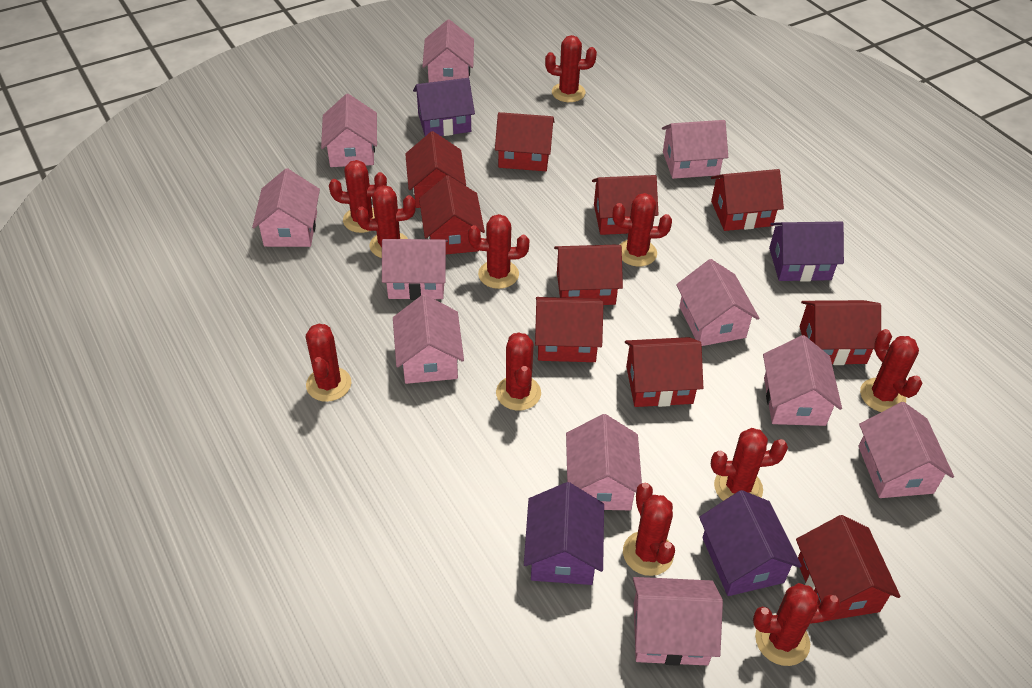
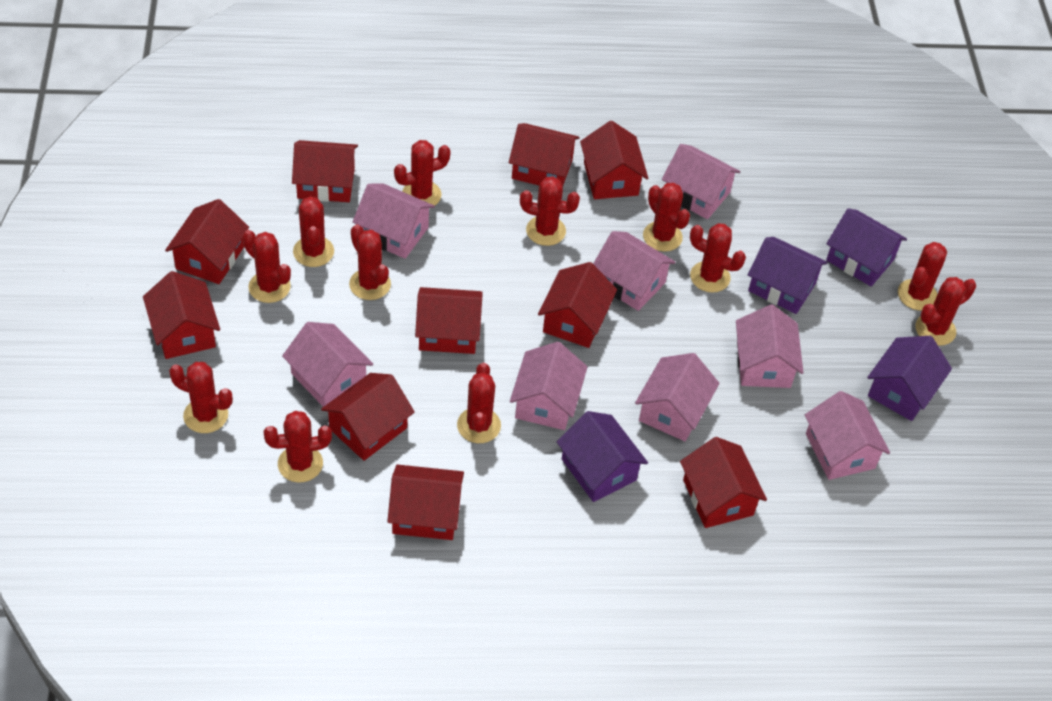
pink house: [252,168,320,247] [321,94,377,167] [382,239,448,300] [393,294,464,384] [422,19,474,83] [566,414,642,510] [633,577,723,666] [662,120,728,179] [676,259,759,346] [763,335,842,426] [858,402,954,498] = 11 -> [282,322,373,407] [353,183,435,259] [510,342,587,430] [593,231,676,311] [635,353,720,441] [662,144,741,219] [736,305,803,388] [805,391,890,480] = 8
red cactus: [306,323,352,402] [329,160,387,233] [356,185,416,258] [468,214,529,289] [496,332,541,411] [545,35,597,102] [613,193,672,267] [623,483,675,576] [711,428,788,501] [753,583,841,666] [860,329,922,412] = 11 -> [169,362,233,433] [242,230,291,303] [263,411,332,482] [293,197,334,267] [349,224,391,300] [394,140,451,206] [457,363,501,443] [520,176,580,246] [643,183,690,252] [690,223,746,293] [898,242,947,311] [916,277,976,346] = 12

